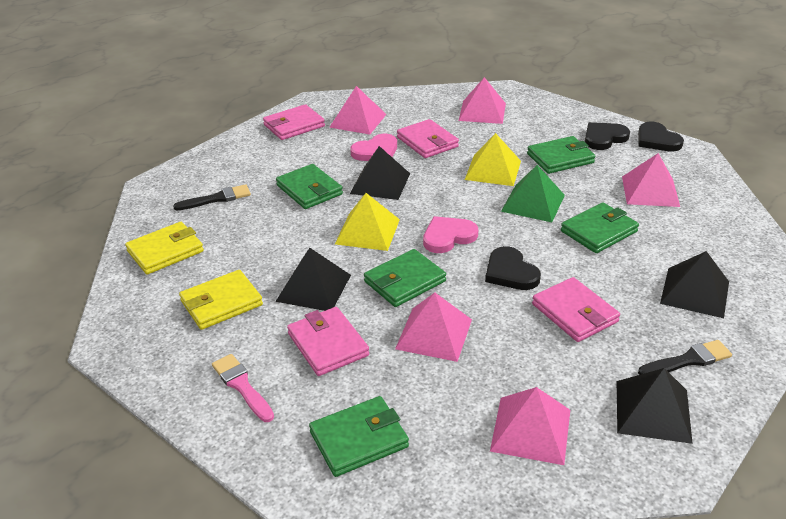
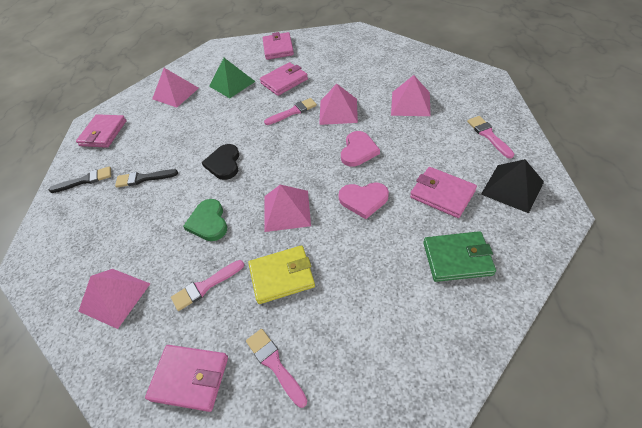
black heart: [485,246,541,290] [585,122,630,150] [638,122,684,152] = 3 -> [201,144,239,180] = 1
black pyramid: [275,248,351,311] [350,146,410,200] [617,368,693,444] [660,251,729,318] = 4 -> [481,159,544,213] = 1
green heart: none = 0 -> [183,199,227,241] = 1
green wallet: [276,164,343,209] [309,396,409,477] [364,249,446,307] [527,136,596,174] [561,203,639,253] = 5 -> [423,231,496,282] = 1
pink brush: [212,354,274,422] = 1 -> [171,260,244,311] [246,329,307,408] [264,98,317,125] [467,116,514,159] = 4
pink wallet: [263,104,325,140] [287,307,369,376] [397,119,459,158] [532,277,620,342] = 4 -> [76,114,127,148] [145,345,228,412] [260,62,308,96] [263,32,294,60] [410,167,477,218] = 5
yellow pyramid: [335,193,400,251] [465,133,521,186] = 2 -> none = 0
yellow wallet: [125,222,204,274] [179,270,263,330] = 2 -> [248,245,315,304] = 1

